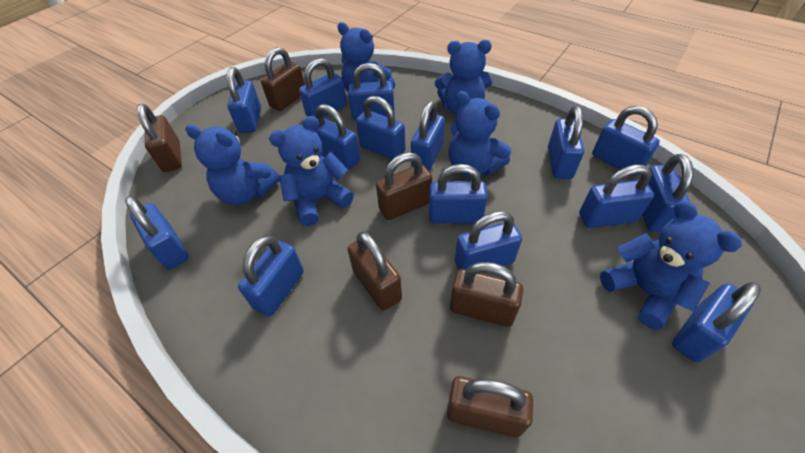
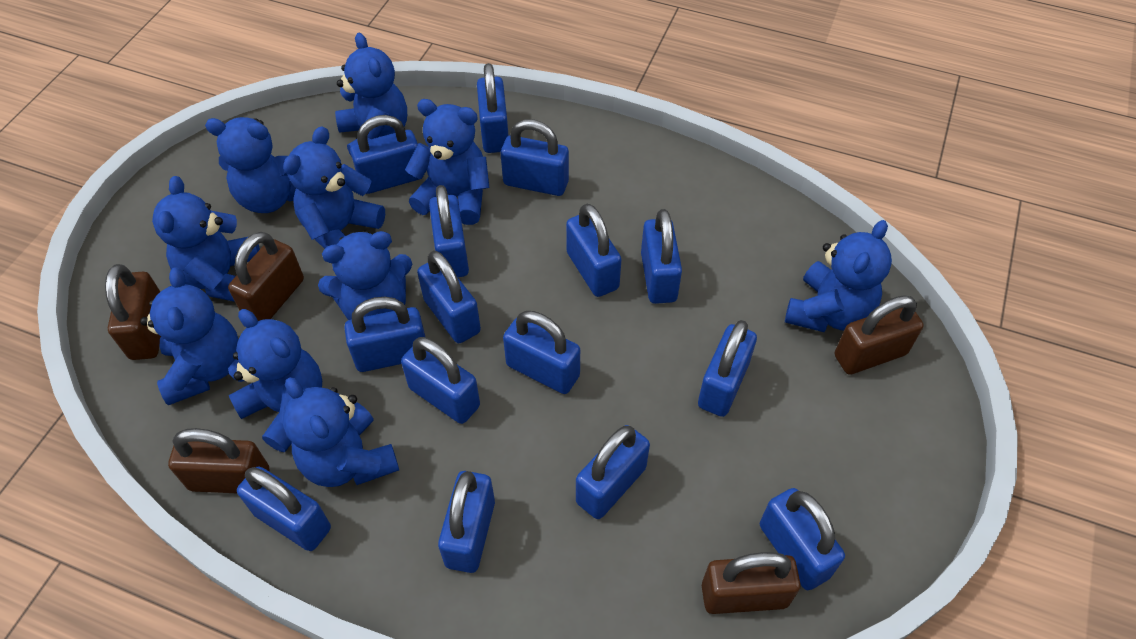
blue teddy bear: [185,124,280,205] [269,116,354,226] [337,22,395,92] [435,40,492,115] [448,91,511,177] [600,201,742,330] = 6 -> [140,267,239,405] [152,176,260,302] [205,117,296,213] [228,309,322,452] [283,126,385,249] [283,377,399,487] [318,231,412,320] [335,33,407,157] [405,99,489,225] [785,220,892,332] = 10
brown padlock: [137,104,182,172] [261,47,305,111] [347,231,402,310] [376,152,432,220] [447,376,533,437] [450,262,523,327] = 6 -> [105,264,161,360] [168,428,269,493] [228,232,304,321] [702,552,801,614] [835,295,924,375] = 5

